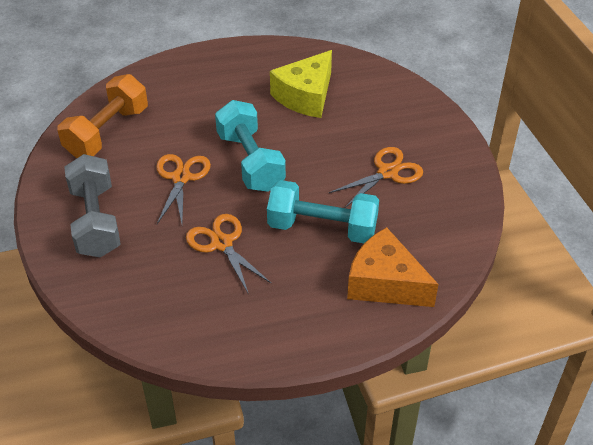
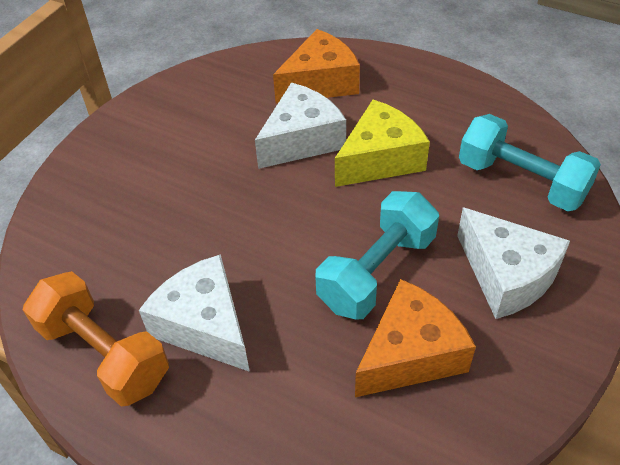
grey dumbbell: [64,154,121,257] = 1 -> none = 0
orange cheese: [347,227,438,307] = 1 -> [273,29,360,103] [355,279,476,397] = 2
orange scissors: [156,154,211,224] [186,214,272,295] [329,147,423,208] = 3 -> none = 0
white cheese: none = 0 -> [139,254,250,372] [255,83,346,169] [457,207,570,319] = 3

